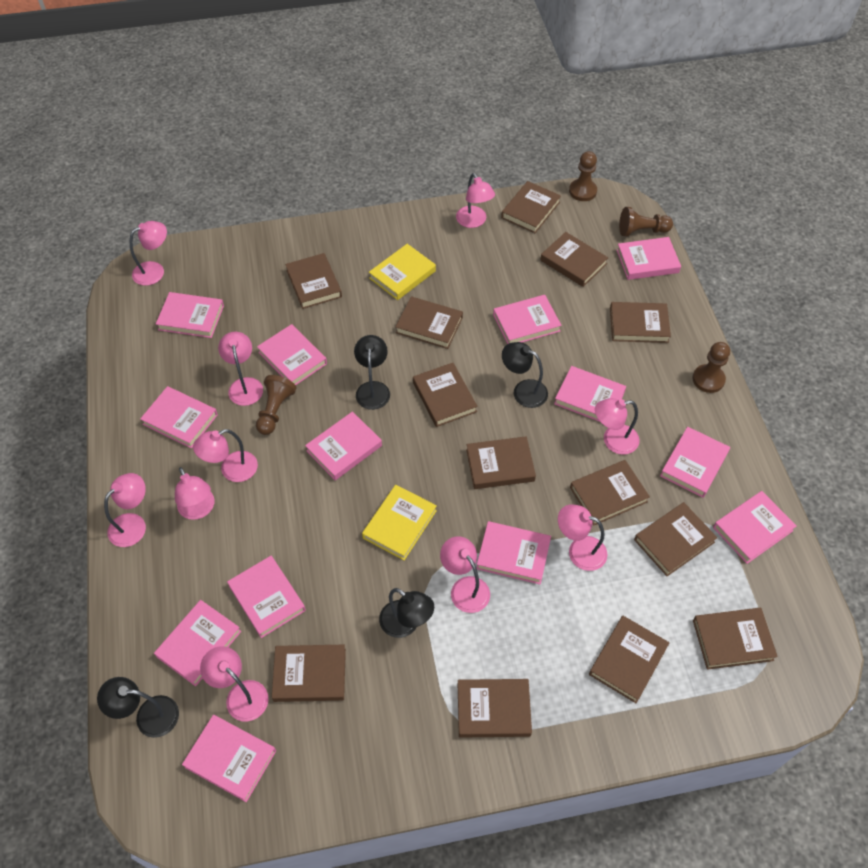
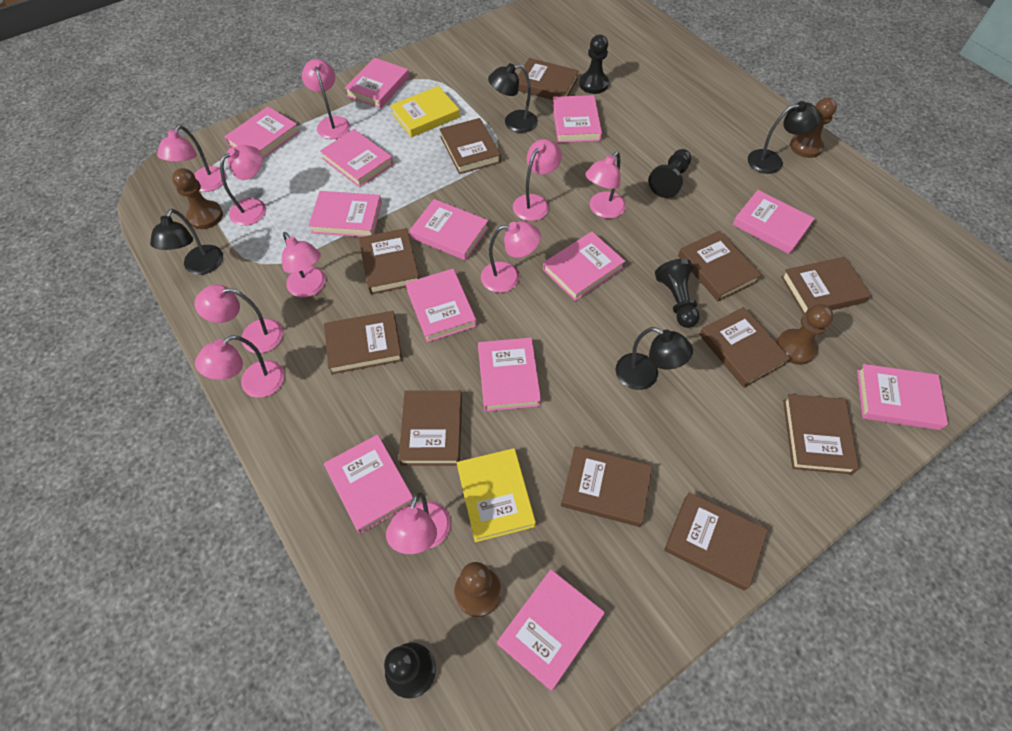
black pawn: none = 0 -> [384,643,436,699] [579,34,609,94] [648,149,692,198] [655,259,700,328] = 4
brown book: [272,645,346,702] [285,253,342,309] [396,296,463,349] [413,363,478,427] [458,679,532,738] [466,436,536,489] [501,181,561,233] [540,232,608,287] [570,460,650,526] [589,616,670,703] [610,302,671,343] [634,502,717,576] [693,608,778,670] = 13 -> [324,311,402,374] [359,228,419,294] [398,390,462,465] [439,118,501,174] [518,58,579,100] [561,446,652,527] [664,492,768,590] [678,231,761,301] [699,307,791,388] [781,257,871,315] [783,394,859,474] = 11

